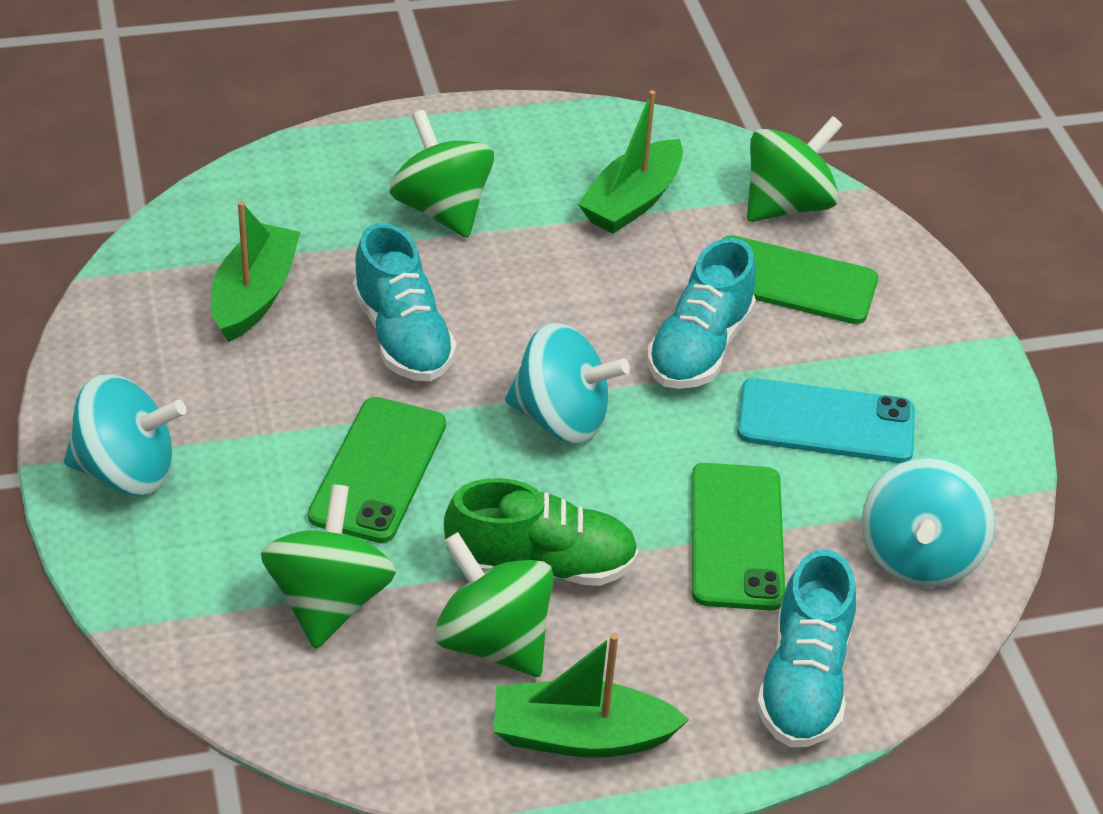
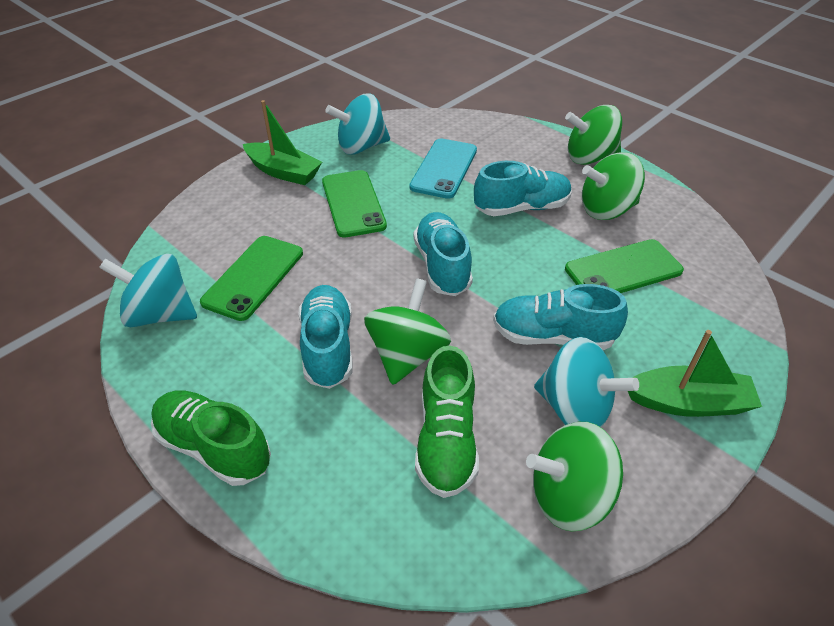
green boat: [211,201,301,342] [494,633,690,758] [578,90,683,234] = 3 -> [243,100,322,185] [628,330,762,417] = 2
green shoe: [444,478,639,586] = 1 -> [151,390,271,486] [415,345,479,498] = 2
turquoise shoe: [353,223,457,381] [647,238,756,389] [756,550,856,748] = 3 -> [299,285,353,389] [414,212,473,296] [474,161,572,216] [493,284,628,350] = 4

